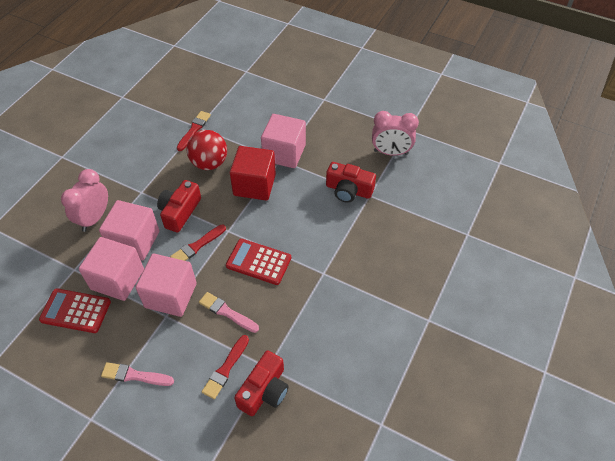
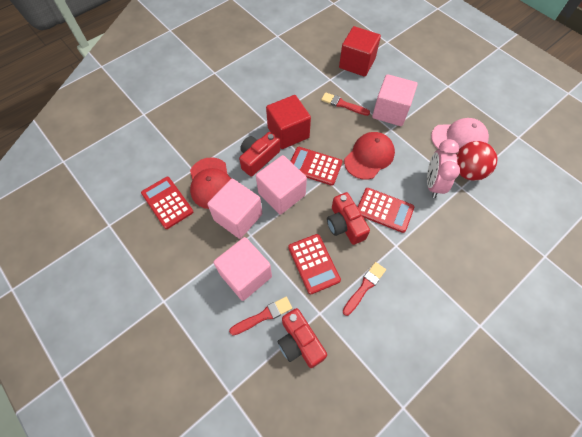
pink brush: [101,362,174,386] [199,292,259,333] = 2 -> none = 0
pink cap: none = 0 -> [431,118,489,149] = 1
pink clock: [61,169,108,232] [372,111,419,156] = 2 -> [427,139,460,198] = 1
red calculator: [39,288,111,333] [226,239,291,285] = 2 -> [141,177,193,229] [288,234,341,294] [290,147,342,186] [357,188,414,233] = 4
red cap: none = 0 -> [190,157,231,209] [344,132,395,180] = 2
red cube: [230,146,276,201] = 1 -> [266,95,311,149] [339,26,381,77] = 2

